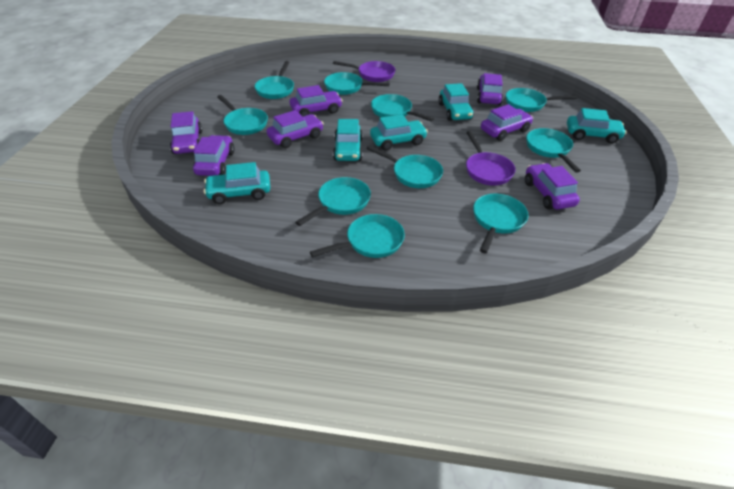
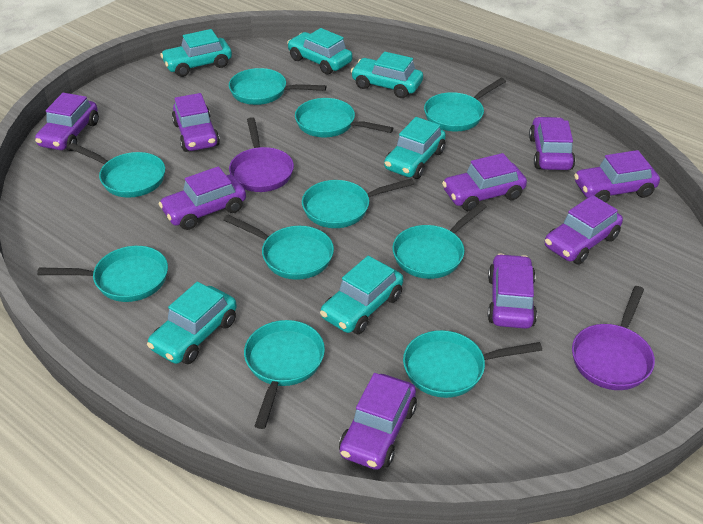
purple car: [170,111,203,154] [193,135,235,176] [267,110,324,148] [289,85,343,116] [477,73,503,105] [481,104,533,141] [525,163,580,210] = 7 -> [35,93,99,151] [159,166,246,230] [172,93,220,152] [339,373,417,470] [442,153,527,211] [488,254,537,329] [529,117,575,170] [545,195,623,265] [574,150,660,202] = 9
turquoise car: [204,162,270,204] [333,119,363,161] [370,114,428,151] [438,83,473,121] [567,108,627,144] = 5 -> [147,282,237,364] [160,29,232,77] [287,28,353,75] [320,256,403,334] [351,52,423,98] [384,117,446,179] = 6

